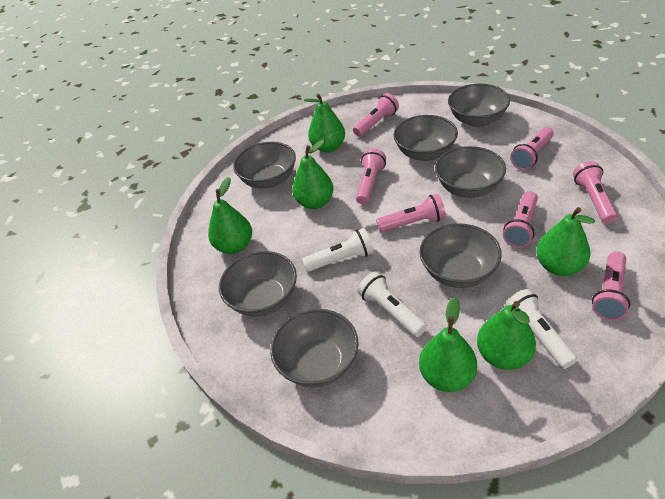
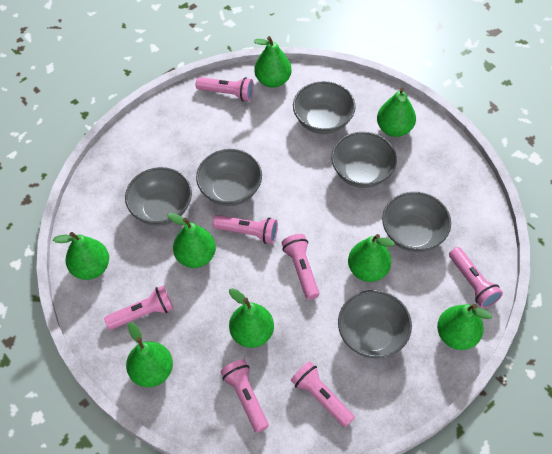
green pear: [208,177,252,254] [292,139,334,209] [304,93,345,153] [419,297,477,392] [477,301,536,370] [536,207,595,276] = 6 -> [53,232,109,280] [126,322,173,387] [167,213,216,268] [229,288,274,348] [253,36,292,88] [348,234,395,282] [377,88,416,137] [437,304,492,350] = 8
grey bowl: [219,251,297,317] [233,142,296,189] [270,309,359,387] [394,115,458,161] [420,223,502,288] [435,146,506,198] [448,84,510,127] = 7 -> [125,167,192,226] [196,149,262,206] [293,81,356,134] [331,132,397,188] [338,290,412,358] [382,192,451,252] = 6
white flashlight: [302,228,374,272] [358,272,427,337] [504,289,578,369] = 3 -> none = 0

